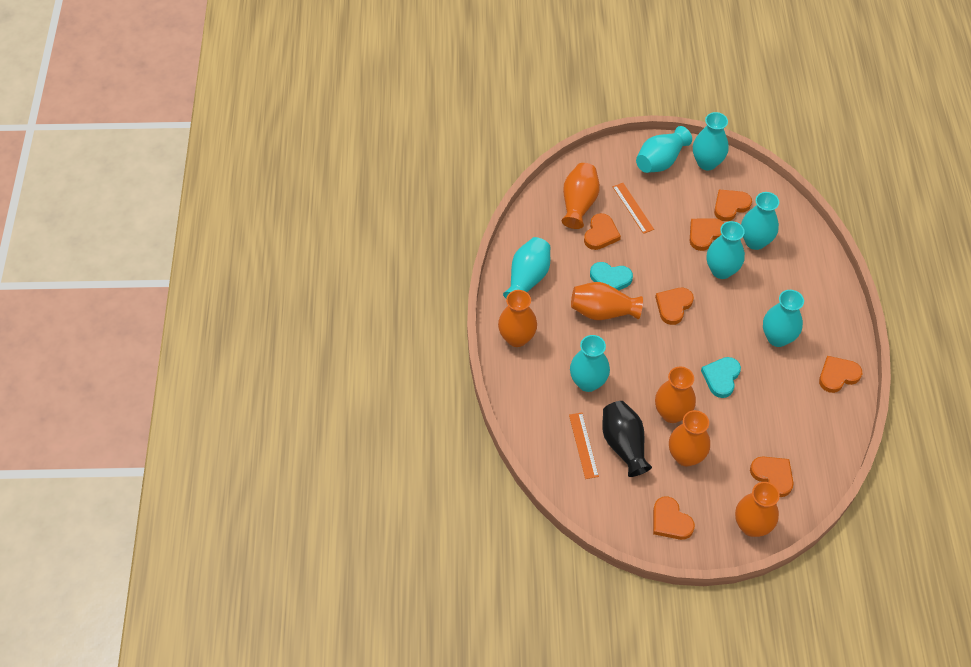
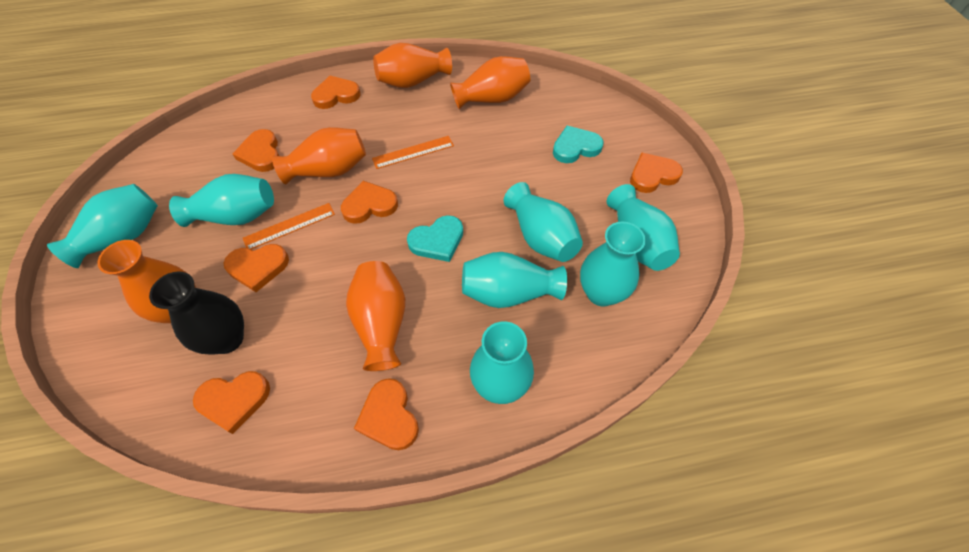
orange vase: [498,290,537,347] [562,163,600,229] [571,282,643,320] [655,366,696,423] [669,410,710,466] [735,482,780,537] = 6 -> [97,240,196,323] [272,127,366,184] [346,261,405,371] [373,43,452,88] [450,56,530,109] = 5

